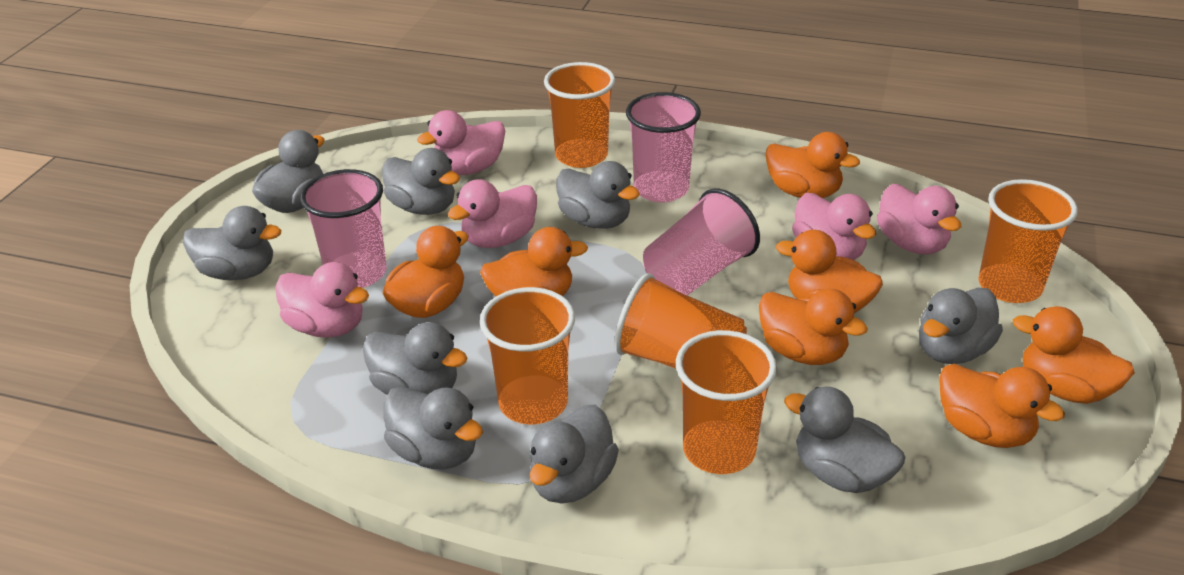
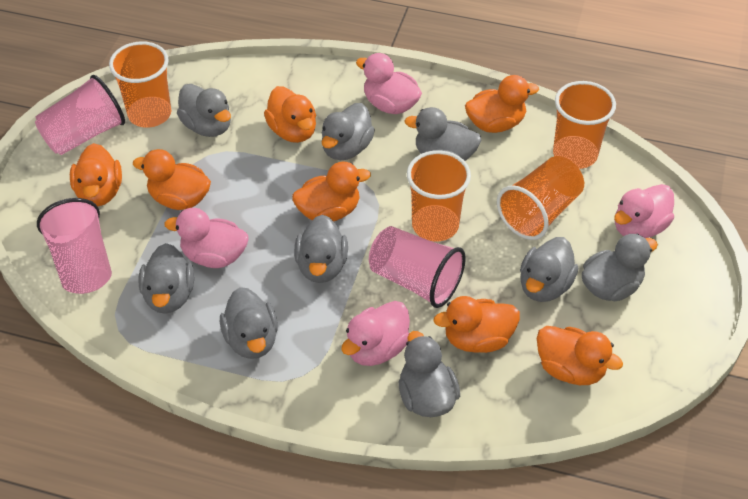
orange cup: [480,287,575,424] [544,62,615,168] [614,273,747,369] [676,330,777,474] [978,179,1078,303] = 5 -> [109,41,171,128] [407,150,471,242] [497,156,584,240] [553,81,616,169] = 4
pink duck: [275,262,369,338] [417,110,505,175] [448,179,537,248] [792,193,876,260] [877,184,961,255] = 5 -> [164,208,248,268] [341,301,410,366] [356,53,422,114] [614,184,674,238] = 4

